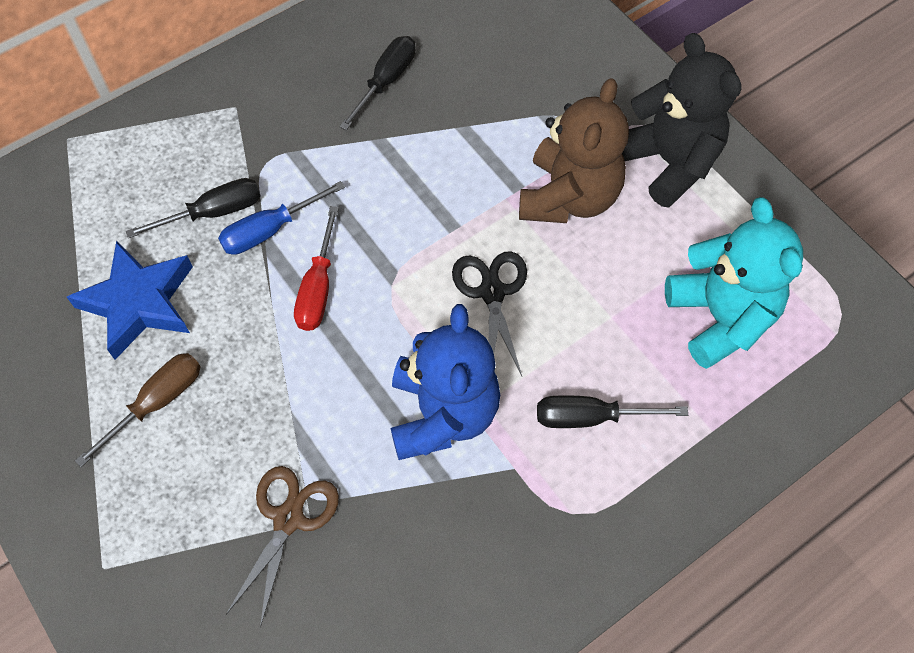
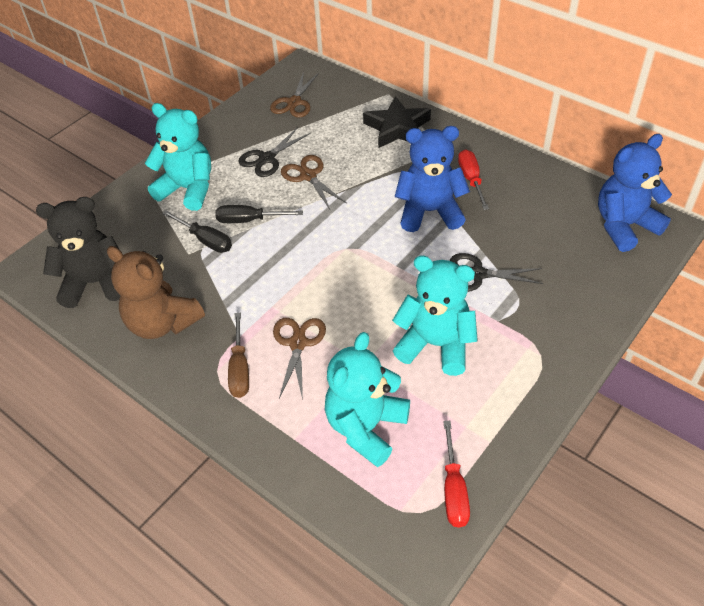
black scissors: [452,251,527,376] = 1 -> [238,127,311,177] [450,253,543,292] = 2
black screwdriver: [126,178,261,238] [339,36,416,130] [537,395,688,428] = 3 -> [162,210,232,253] [215,205,303,223] = 2
black star: none = 0 -> [363,96,431,148] = 1
blue screwdriver: [218,181,345,255] = 1 -> none = 0
blue star: [67,240,193,360] = 1 -> none = 0
blue teddy bear: [390,304,500,460] = 1 -> [395,126,470,232] [598,134,672,252] = 2
brown scissors: [226,466,339,628] = 1 -> [270,71,319,118] [273,318,326,400] [281,155,346,209] = 3
red screwdriver: [294,206,339,331] = 1 -> [443,421,470,528] [458,149,489,210] = 2
turquoise teddy bear: [665,197,803,369] = 1 -> [145,103,211,211] [325,332,410,467] [392,255,478,376] = 3

